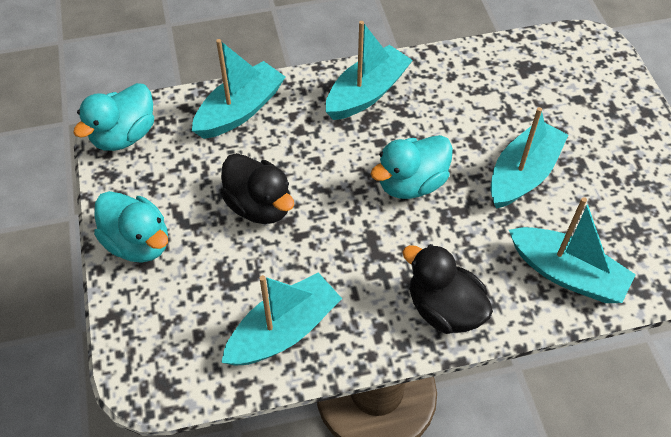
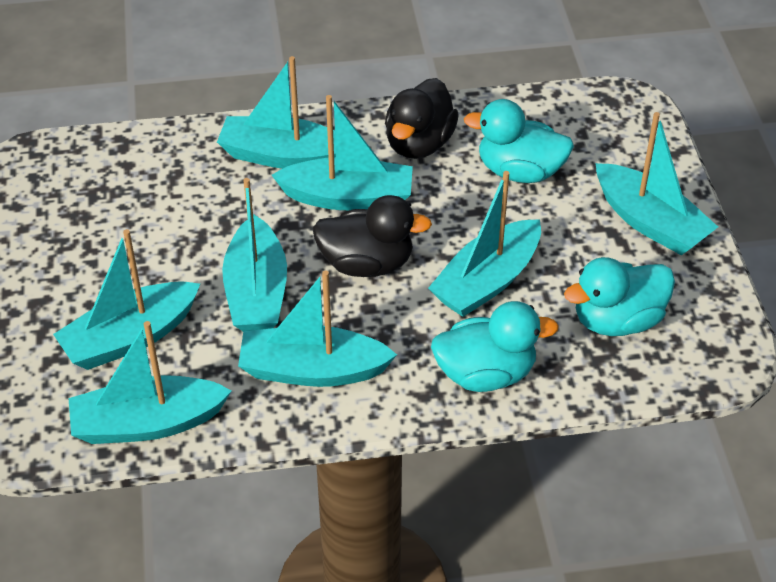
turquoise boat: [192,39,285,139] [221,273,342,366] [326,21,413,120] [491,107,568,209] [509,197,636,303] = 5 -> [53,229,200,370] [69,321,232,444] [217,56,336,169] [222,178,287,331] [238,271,397,387] [272,95,413,210] [428,171,541,317] [595,112,718,255] = 8

